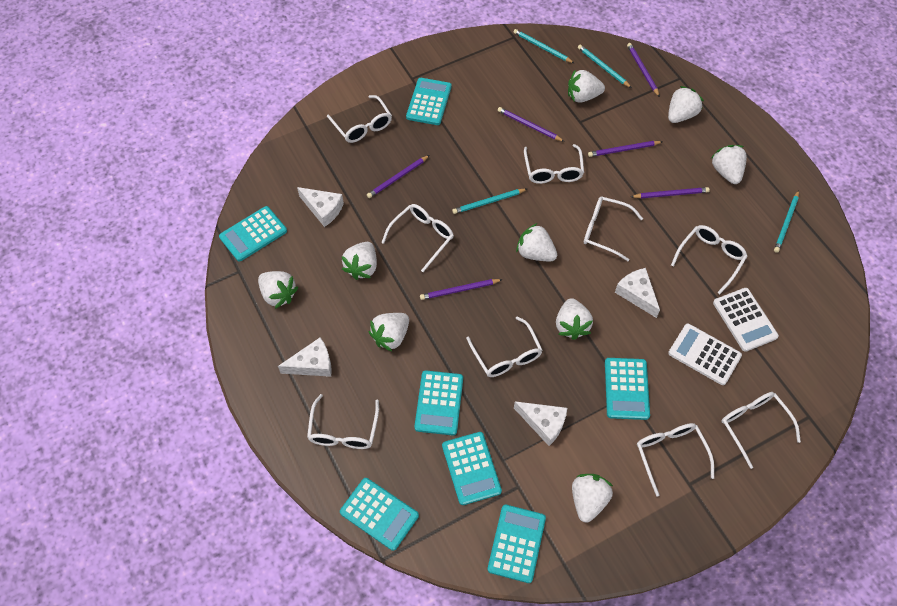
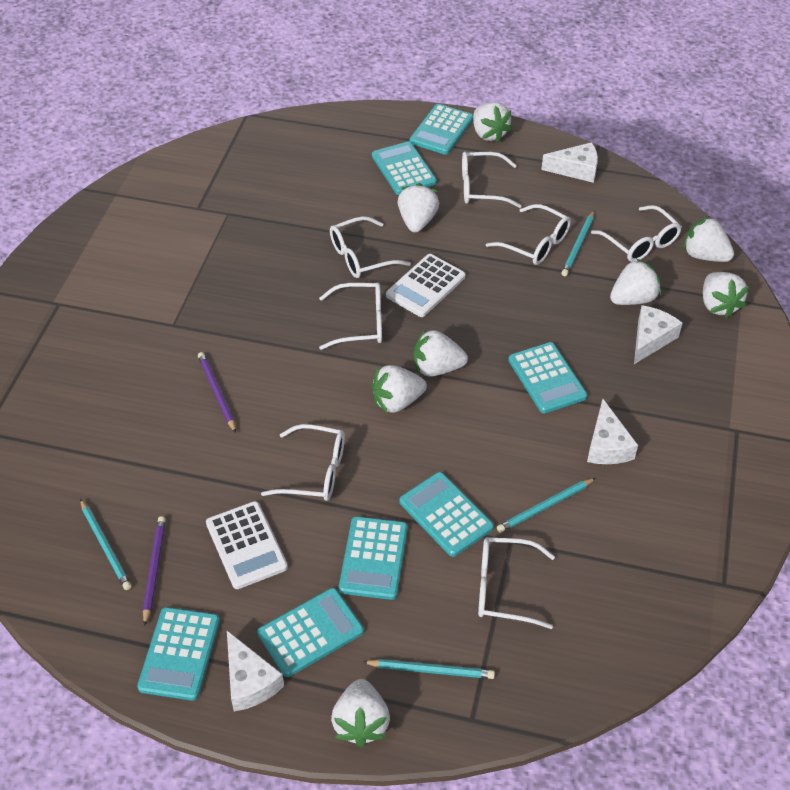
purple pencil: [367,155,430,198] [420,279,503,300] [498,107,565,142] [588,141,663,157] [627,43,660,97] [631,187,710,199] = 6 -> [143,516,166,626] [198,352,236,433] = 2
white glasses: [307,394,379,449] [327,95,392,143] [381,204,454,272] [466,316,542,377] [524,144,584,184] [584,197,643,261] [637,423,714,497] [671,225,748,294] [721,392,801,469] = 9 -> [261,424,345,501] [319,283,382,350] [330,216,411,278] [462,152,522,208] [478,537,555,629] [486,204,571,265] [591,205,682,262] = 7
white strawberry: [258,271,298,309] [342,242,377,280] [369,313,409,351] [516,223,557,261] [556,298,593,340] [568,69,605,103] [572,474,613,522] [668,86,704,123] [711,145,747,184] = 9 -> [331,679,390,747] [371,365,427,413] [398,183,439,233] [414,329,468,377] [473,102,512,143] [610,259,661,305] [683,216,734,262] [703,272,749,318] = 8

